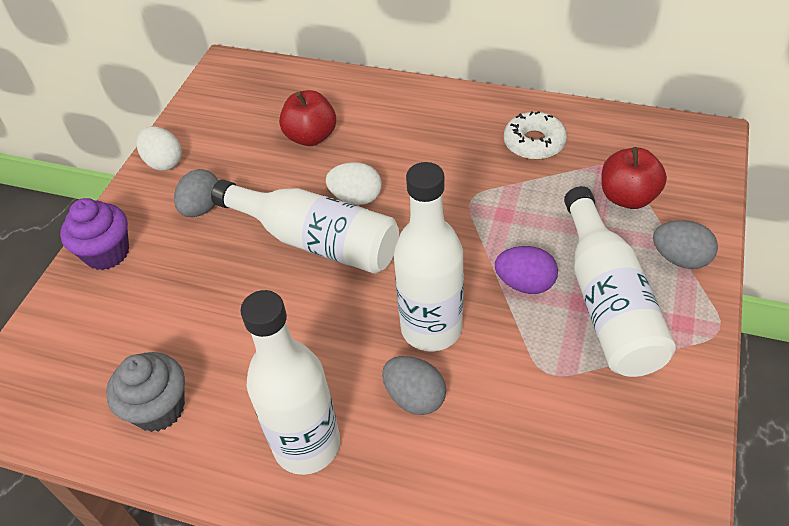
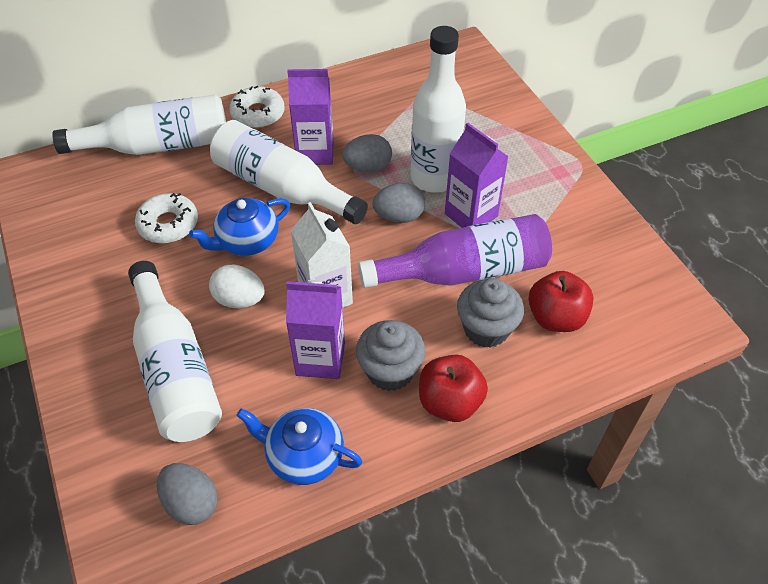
blue teapot: none = 0 -> [189,198,290,256] [237,408,362,485] = 2
grey cupcake: [106,352,185,432] = 1 -> [356,320,425,391] [457,278,524,348] = 2
purple bottle: none = 0 -> [358,214,552,288] = 1
purple carton: none = 0 -> [286,280,345,379] [287,69,333,165] [445,122,509,228] = 3
purple cupcake: [60,198,129,270] = 1 -> none = 0
purple egg: [495,246,558,294] = 1 -> none = 0
white carton: none = 0 -> [290,202,353,308] = 1
white donut: [504,111,567,160] = 1 -> [135,193,198,243] [230,86,285,128] = 2
white egg: [137,126,182,171] [326,162,382,205] = 2 -> [209,265,265,308] = 1

